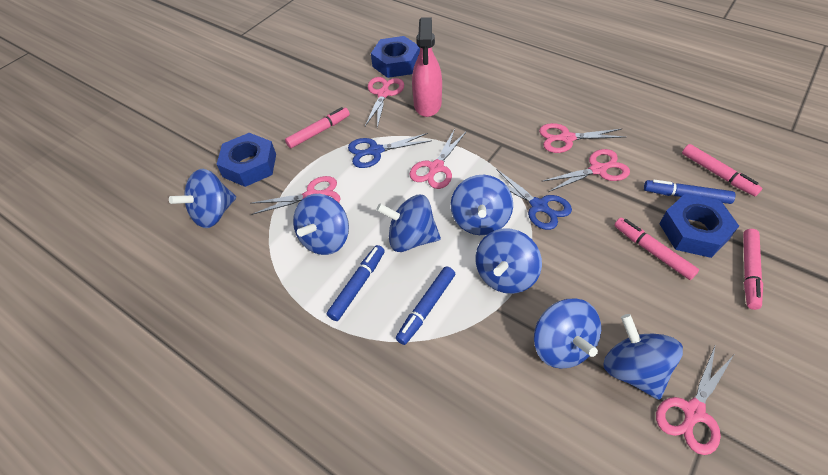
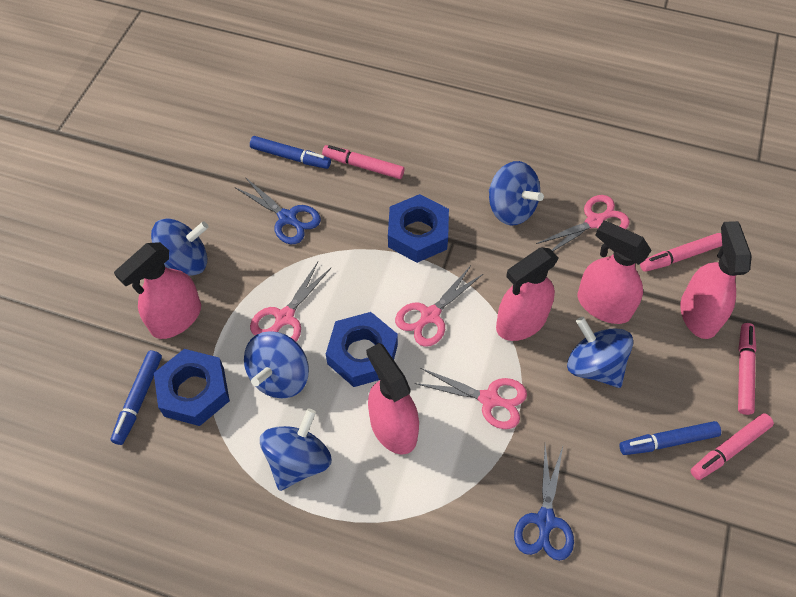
blue spinning top: [169,169,236,228] [293,194,349,255] [376,195,441,252] [451,175,513,235] [475,228,542,294] [534,299,601,368] [604,314,683,400] = 7 -> [151,219,209,276] [244,331,309,398] [260,409,332,491] [489,161,544,226] [567,317,633,388] = 5
pink scissors: [250,176,341,215] [365,77,404,128] [410,129,467,189] [539,123,625,153] [541,149,630,192] [656,346,734,455] = 6 -> [250,262,331,341] [395,267,483,347] [415,368,527,429] [536,195,630,251] = 4
pink spray bottle: [412,17,442,117] = 1 -> [114,242,201,339] [366,343,419,454] [496,248,559,341] [578,220,652,324] [680,221,752,339] = 5

